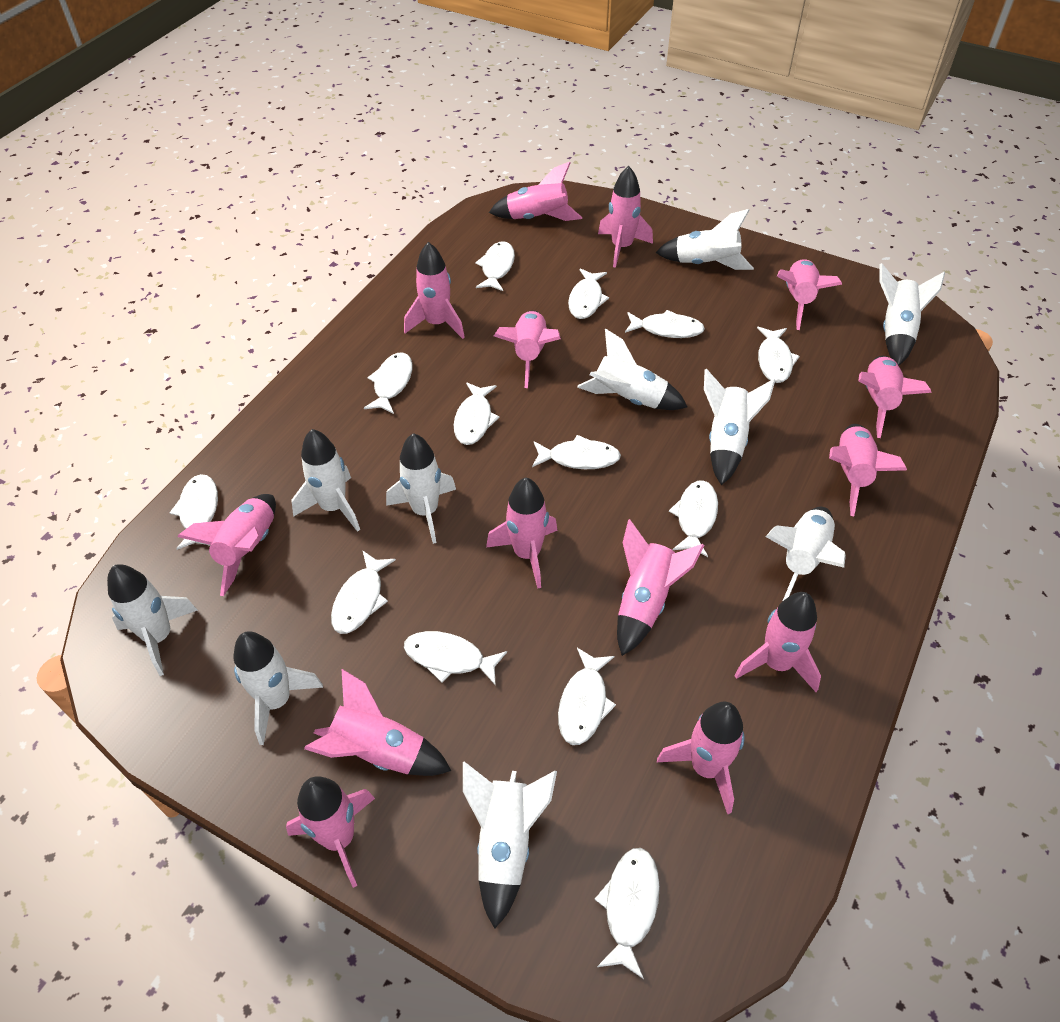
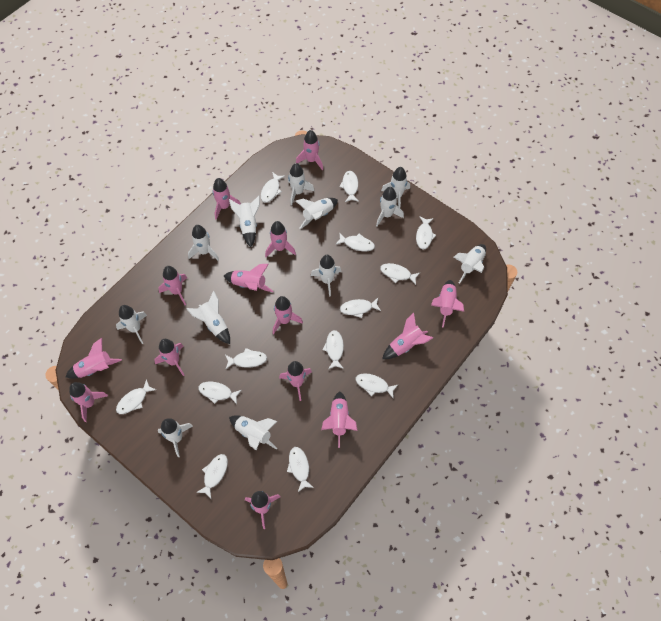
white rocket: [107,564,198,676] [234,631,323,745] [291,429,360,532] [386,433,456,544] [463,762,557,929] [577,329,687,410] [655,209,754,270] [704,369,775,485] [765,507,846,601] [879,263,945,366] = 10 -> [116,305,147,344] [158,418,193,457] [186,291,230,344] [188,225,219,260] [229,196,260,247] [229,415,277,450] [288,163,314,206] [296,198,338,229] [311,255,341,296] [376,187,404,226] [381,167,410,208] [453,244,486,284] = 12

